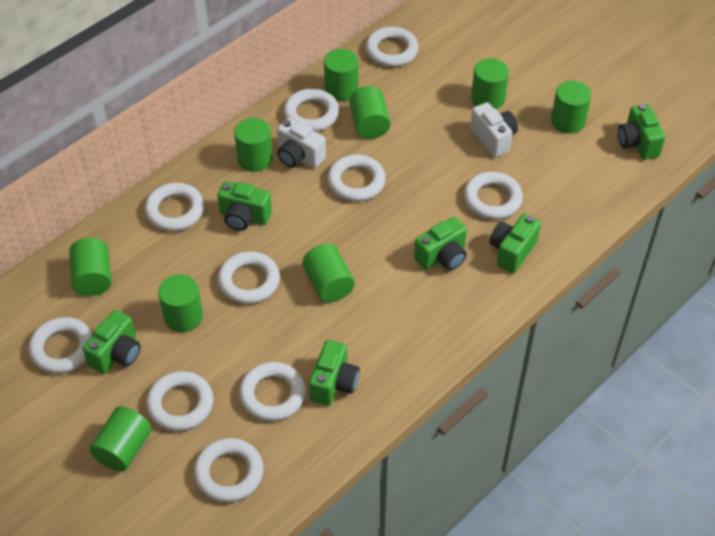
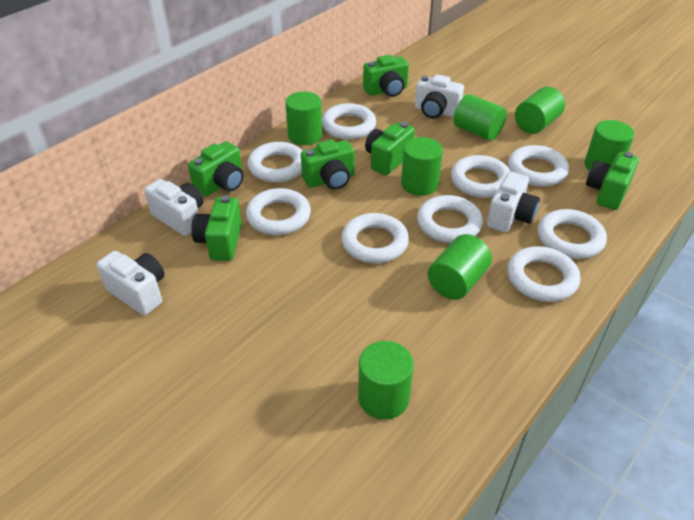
green cylinder: [69,238,111,296] [89,406,152,471] [158,274,203,332] [234,118,273,172] [303,244,355,302] [324,49,358,101] [349,86,390,139] [471,58,509,109] [551,81,591,134] = 9 -> [285,92,322,145] [358,341,414,420] [401,137,443,196] [428,234,492,300] [454,94,507,141] [515,87,565,134] [584,120,635,171] = 7
white camera: [277,118,326,168] [470,102,518,158] = 2 -> [97,251,165,315] [144,179,203,236] [415,74,464,118] [487,172,540,233] = 4
white ring: [29,317,93,374] [144,183,204,231] [146,371,213,431] [194,438,264,503] [218,251,280,304] [239,362,306,421] [284,89,339,132] [327,155,386,202] [365,27,419,67] [464,172,523,220] = 10 -> [246,188,311,235] [248,142,303,183] [322,103,376,140] [341,213,409,263] [417,195,483,243] [451,155,511,198] [507,246,580,302] [508,145,569,187] [538,209,607,259] = 9

